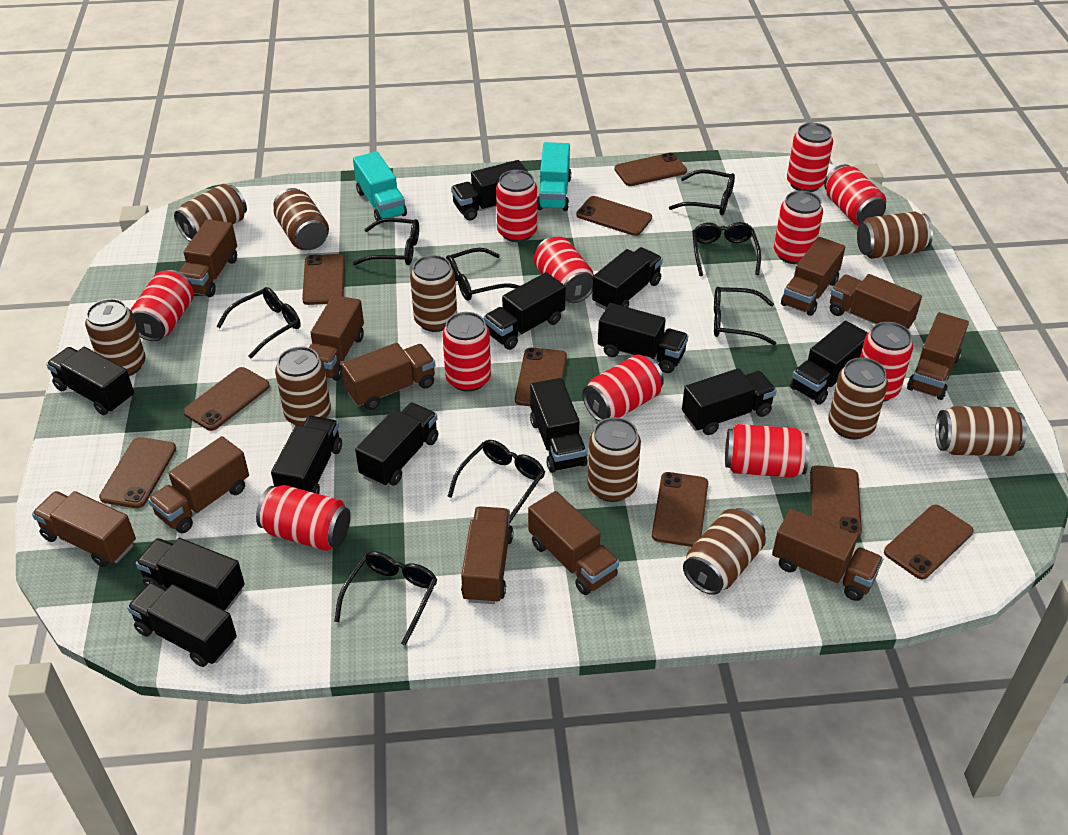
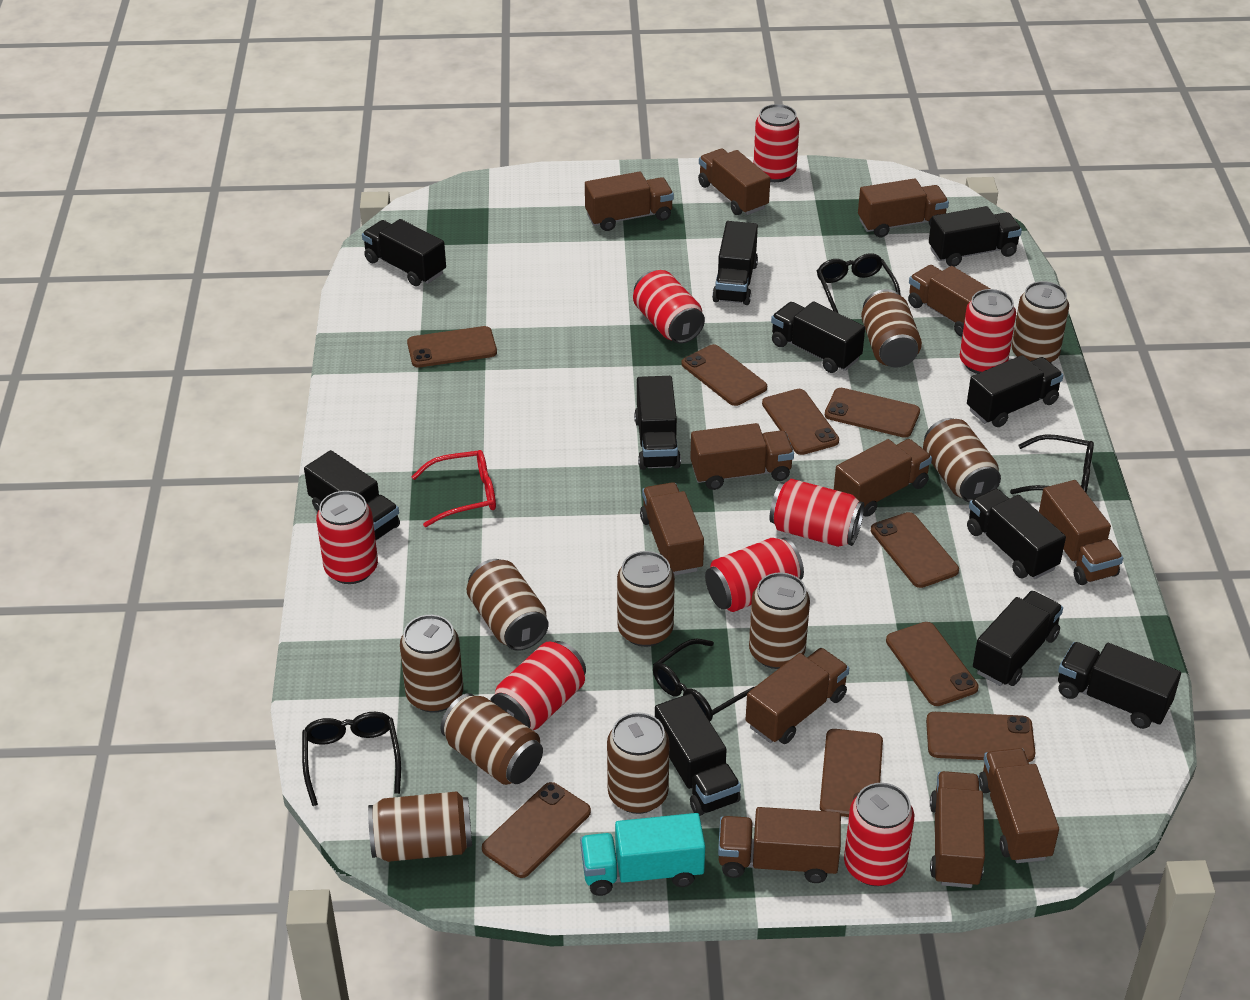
black glasses: [216,287,301,358] [334,551,437,646] [353,218,419,265] [446,248,519,301] [447,440,545,524] [669,169,735,215] [692,222,761,276] [714,287,776,345] = 8 -> [302,712,401,806] [653,639,756,721] [817,253,901,313] [1010,434,1094,494] = 4
black truck: [46,347,134,415] [127,582,237,667] [136,538,245,611] [271,416,342,494] [355,403,438,487] [451,160,528,221] [484,272,566,350] [530,378,588,473] [592,247,663,310] [598,303,688,373] [682,368,777,435] [790,321,868,405] = 12 -> [304,450,400,541] [362,219,446,286] [634,376,681,470] [655,693,741,816] [712,221,758,305] [771,301,865,373] [929,206,1022,267] [967,355,1063,427] [967,489,1066,579] [973,591,1063,686] [1058,642,1181,729] = 11
brown truck: [32,491,136,567] [148,436,249,533] [179,219,237,297] [309,295,364,381] [341,343,436,410] [461,506,513,604] [528,491,619,595] [772,508,883,601] [781,237,845,316] [830,274,922,329] [907,312,969,400] = 11 -> [585,172,674,231] [640,482,704,576] [690,423,794,490] [698,149,770,215] [718,807,841,883] [746,648,849,744] [834,439,932,517] [858,178,949,237] [908,265,990,337] [930,771,985,888] [979,748,1059,863] [1039,480,1123,585] = 12
red can: [131,270,194,341] [256,485,351,551] [442,312,491,392] [496,170,537,242] [534,237,594,303] [582,354,664,422] [725,424,810,478] [774,191,823,264] [787,123,833,192] [824,164,886,226] [860,322,913,402] = 11 -> [316,491,378,584] [490,641,586,730] [633,270,705,344] [705,537,804,612] [754,104,800,182] [769,479,864,547] [844,783,914,886] [960,289,1016,374] = 8
red glasses: none = 0 -> [411,450,496,527] = 1
turquoise truck: [353,151,407,221] [537,142,571,211] = 2 -> [580,813,705,896] = 1

